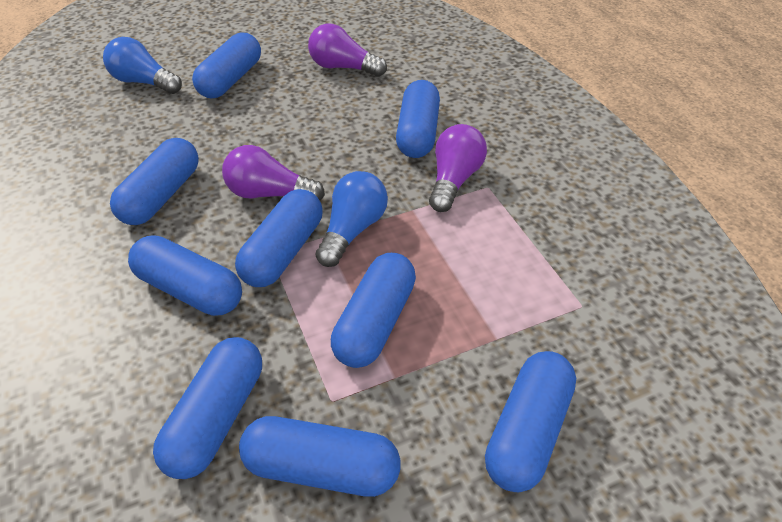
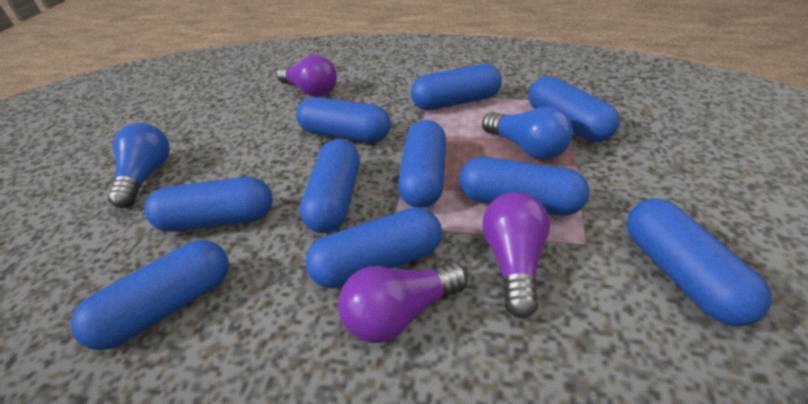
blue capsule: [110,138,199,225] [128,235,242,316] [153,337,262,479] [192,33,261,98] [235,189,323,287] [239,416,401,497] [331,253,416,368] [396,80,440,158] [485,351,576,492] = 9 -> [71,240,229,350] [145,177,273,232] [296,97,391,143] [300,139,360,233] [305,207,442,289] [398,120,446,208] [411,64,502,110] [459,157,589,216] [529,76,620,142] [626,198,772,326] = 10

